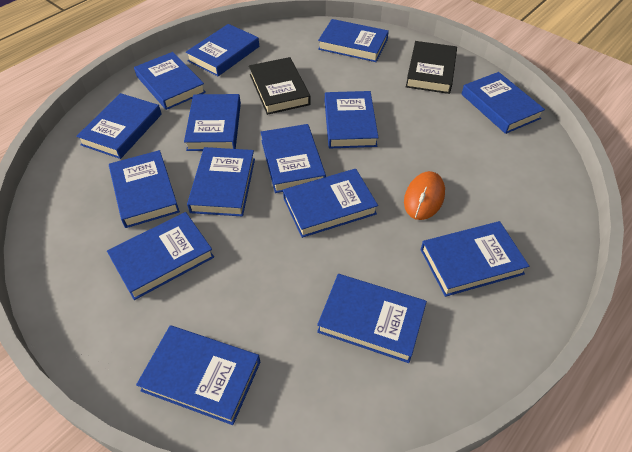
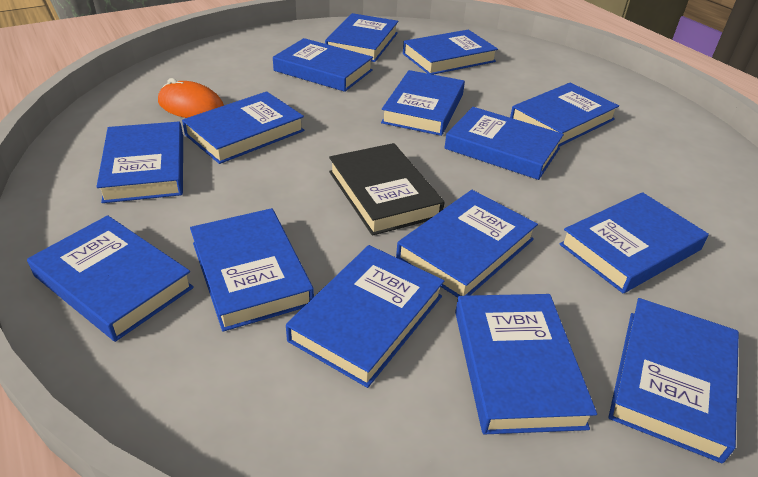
black book: [249,57,311,115] [406,41,457,94] = 2 -> [329,143,444,236] = 1

